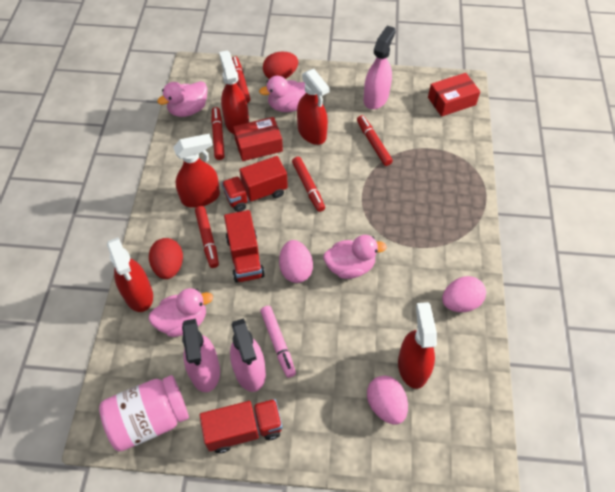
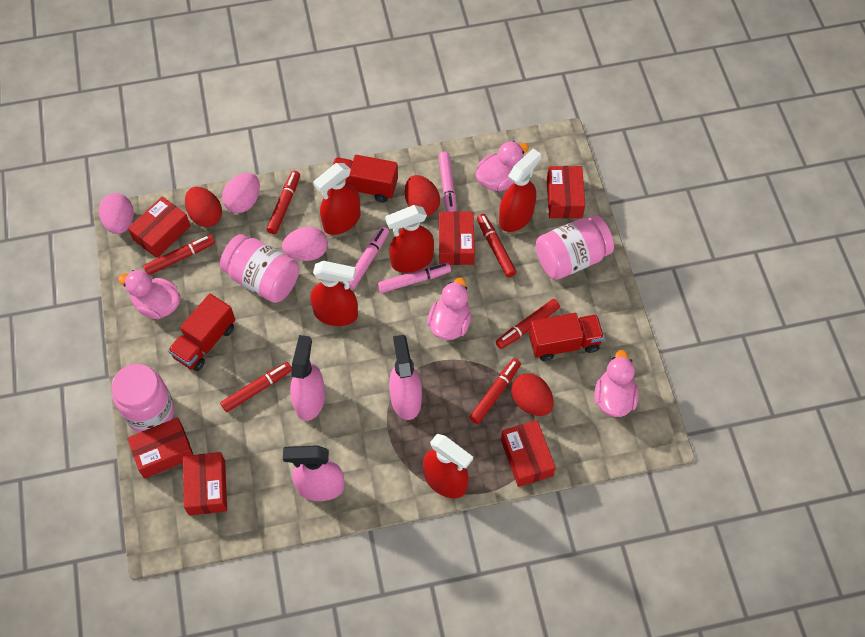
pink jar: [99,375,189,452] = 1 -> [112,364,175,433] [220,234,299,303] [535,215,614,280] = 3
pink marker: [260,306,296,378] = 1 -> [349,226,389,289] [378,263,451,293] [438,152,456,212] = 3
red box: [233,117,283,161] [428,73,480,117] = 2 -> [127,417,193,479] [128,196,191,258] [183,452,227,516] [439,211,475,265] [501,420,556,487] [547,166,585,218] = 6
red egg: [149,238,183,279] [263,52,298,79] = 2 -> [185,187,222,227] [405,175,440,216] [511,373,553,416] = 3
red marker: [195,206,219,268] [211,107,225,160] [232,56,250,103] [292,157,325,212] [357,115,393,166] = 5 -> [143,235,215,275] [220,362,292,412] [266,171,300,234] [469,358,521,424] [477,214,517,277] [496,299,560,349] = 6

